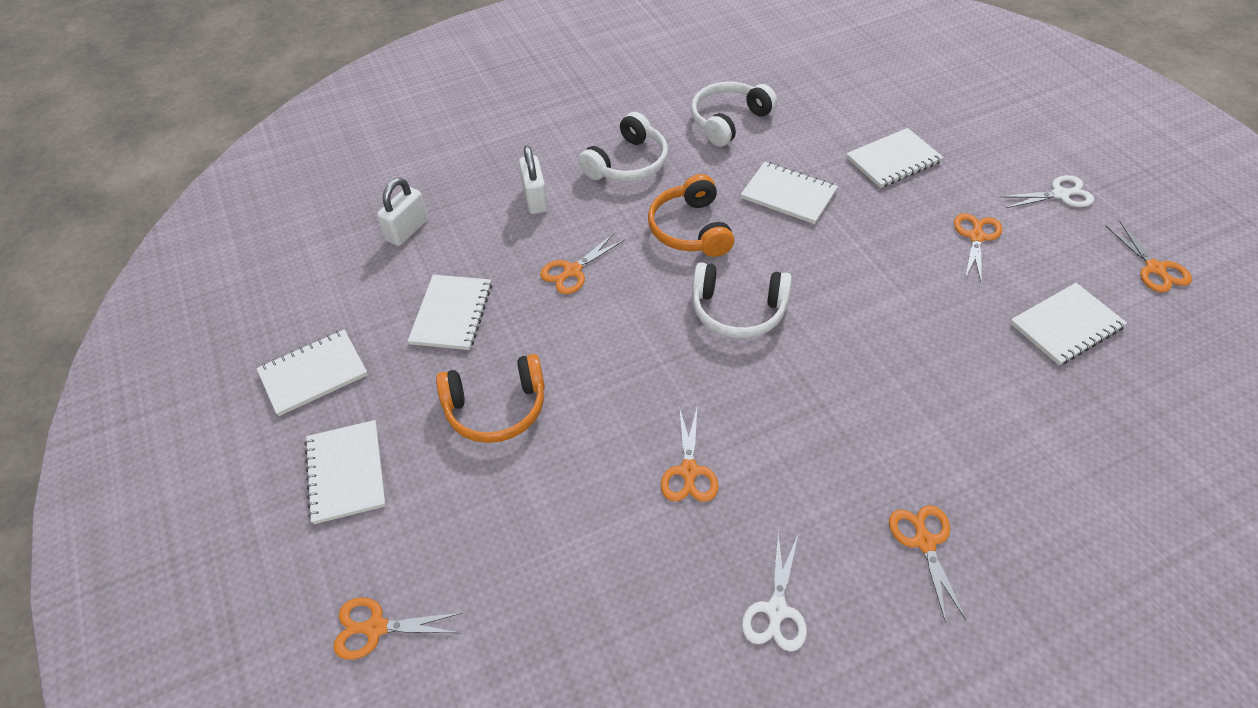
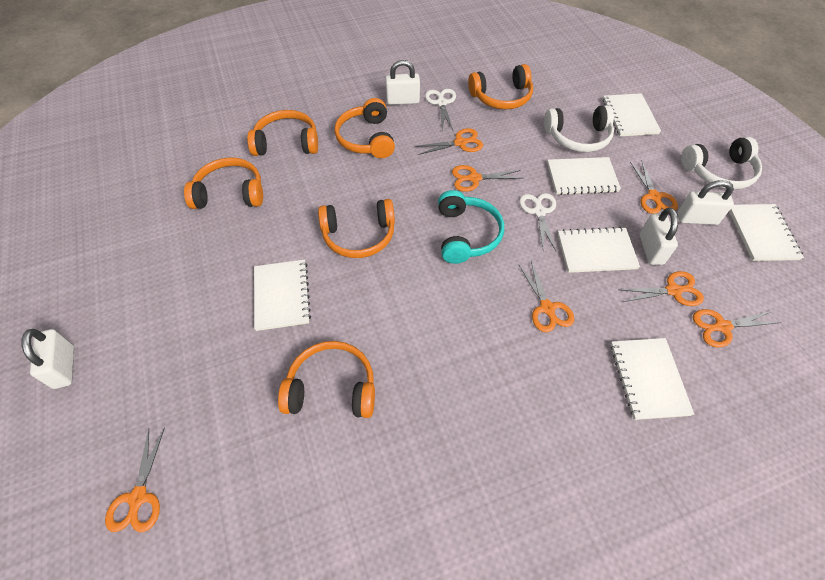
orange headphones: [436,354,545,443] [648,174,734,257] = 2 -> [184,157,263,209] [247,110,318,156] [278,341,375,418] [318,199,395,258] [335,98,395,158] [468,64,533,109] = 6
orange scissors: [333,597,462,660] [540,233,625,294] [661,407,718,502] [889,505,966,623] [954,213,1002,284] [1106,221,1192,292] = 6 -> [105,427,165,532] [415,128,483,155] [452,165,521,192] [519,261,574,332] [618,271,704,306] [630,161,678,214] [693,309,782,348] = 7
turquoise headphones: none = 0 -> [438,190,504,264] = 1
white headphones: [578,112,668,182] [691,82,777,147] [692,262,792,338] = 3 -> [544,105,614,152] [681,137,762,189] = 2
white padlock: [377,178,428,246] [519,146,548,214] = 2 -> [21,329,74,389] [385,60,420,105] [640,208,678,265] [677,180,734,225] = 4

